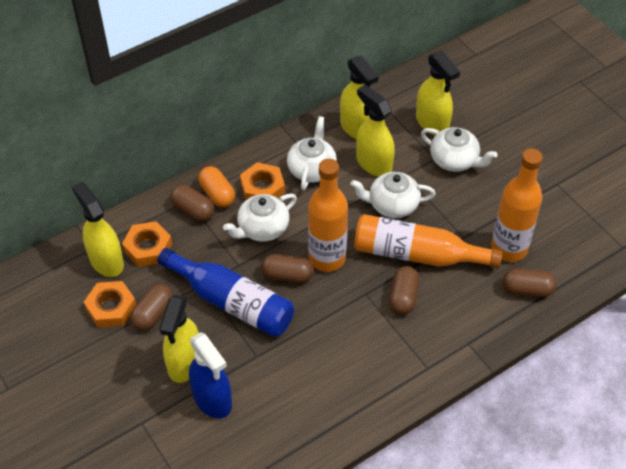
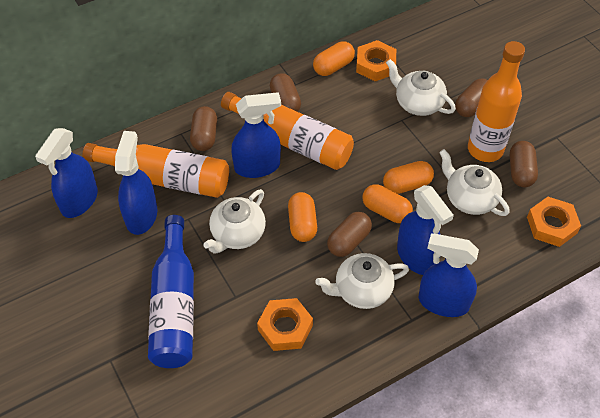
blue spray bottle: [189,332,232,419] = 1 -> [35,128,98,218] [115,131,157,235] [232,92,281,178] [397,185,454,275] [419,233,479,317] = 5
orange capsule: [198,166,235,207] = 1 -> [288,192,317,242] [313,41,355,76] [362,184,413,223] [383,161,434,194] = 4
yellow spray bottle: [72,182,124,277] [159,295,199,383] [340,55,379,139] [356,85,395,177] [416,51,460,135] = 5 -> none = 0

